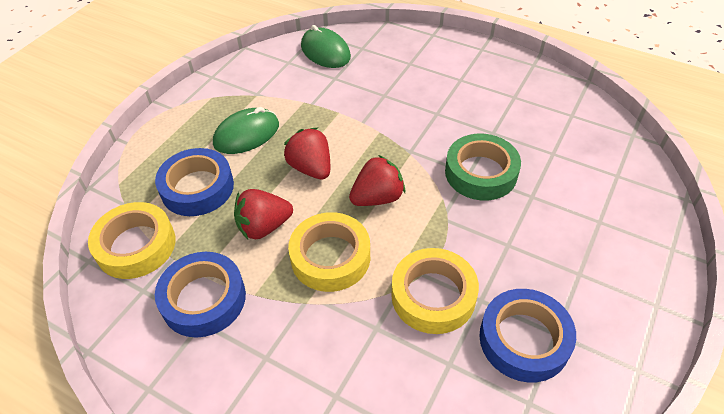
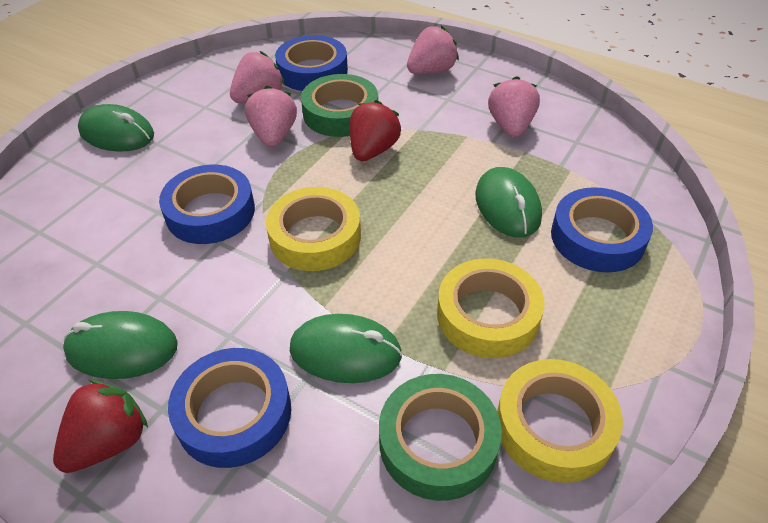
blue tape: [155,148,234,216] [155,252,246,338] [479,289,576,382] = 3 -> [159,165,255,244] [168,348,291,468] [275,35,348,91] [551,187,653,273] = 4
green mouse: [213,107,279,154] [301,25,351,68] = 2 -> [63,311,178,379] [78,104,154,152] [290,314,402,383] [475,167,542,237] = 4
green tape: [445,134,521,200] = 1 -> [301,74,378,137] [379,374,502,501] = 2
pink strawberry: none = 0 -> [230,51,285,103] [245,86,297,147] [407,25,459,74] [488,76,540,137] = 4
red strawberry: [234,189,293,239] [284,128,330,180] [349,155,405,206] = 3 -> [53,379,148,473] [350,100,401,161] = 2

